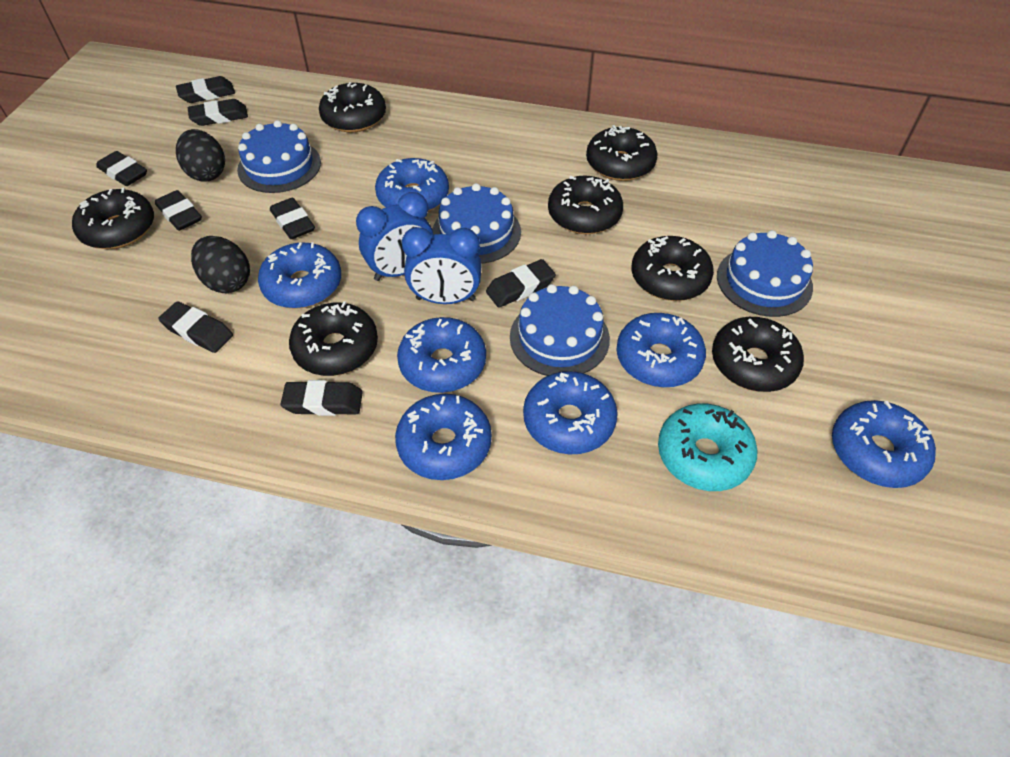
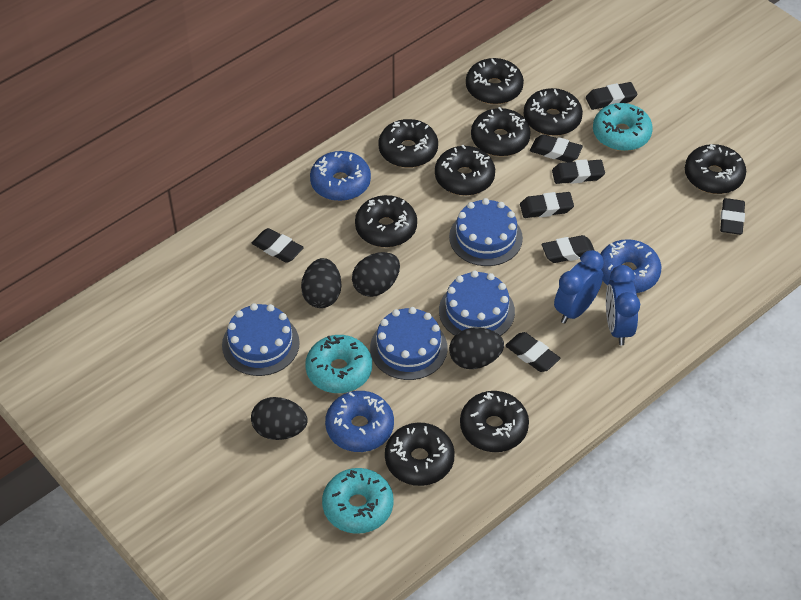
black donut: [72,188,154,249] [289,301,378,376] [319,82,386,132] [548,175,623,234] [586,125,658,181] [631,236,714,301] [712,317,804,392] = 7 -> [355,195,417,247] [379,119,438,168] [385,423,455,486] [435,145,495,196] [460,391,529,452] [466,58,524,104] [471,107,531,157] [524,88,583,136] [685,144,746,194] = 9
black egg: [176,129,225,182] [191,236,250,293] = 2 -> [251,397,308,440] [301,258,341,308] [352,252,400,297] [449,328,504,369] = 4
blue donut: [258,242,341,309] [375,158,449,211] [395,394,492,480] [397,317,486,393] [523,371,618,454] [617,313,706,387] [832,400,936,488] = 7 -> [310,151,371,201] [325,391,394,452] [600,239,661,293] = 3
turquoise donut: [658,404,758,491] = 1 -> [305,335,372,393] [322,468,394,534] [593,103,653,151] = 3

